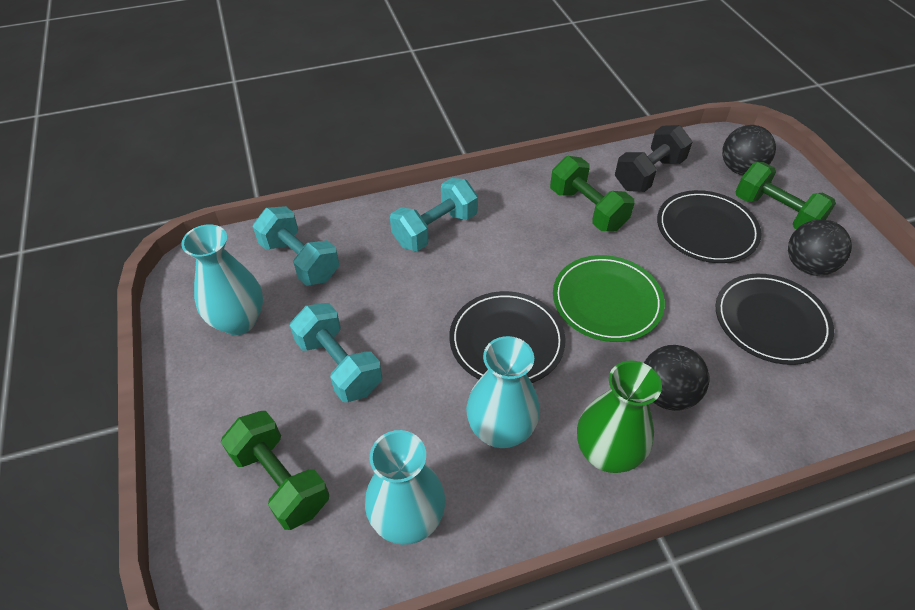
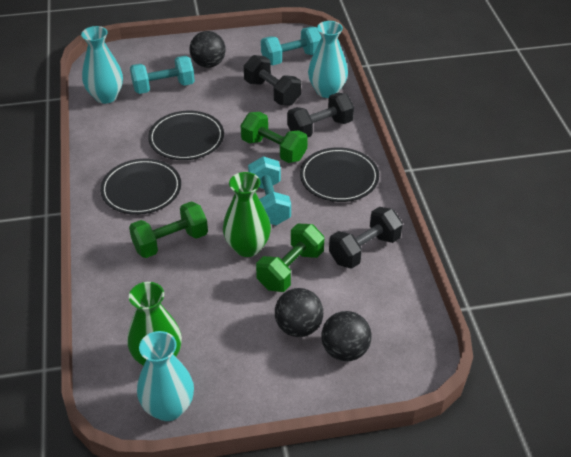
black dumbbell: [615,125,692,192] = 1 -> [244,55,301,105] [287,93,354,137] [329,207,403,269] = 3
green plate: [553,255,665,342] = 1 -> none = 0
green vase: [577,360,662,473] = 1 -> [127,282,182,366] [223,172,271,257] = 2

